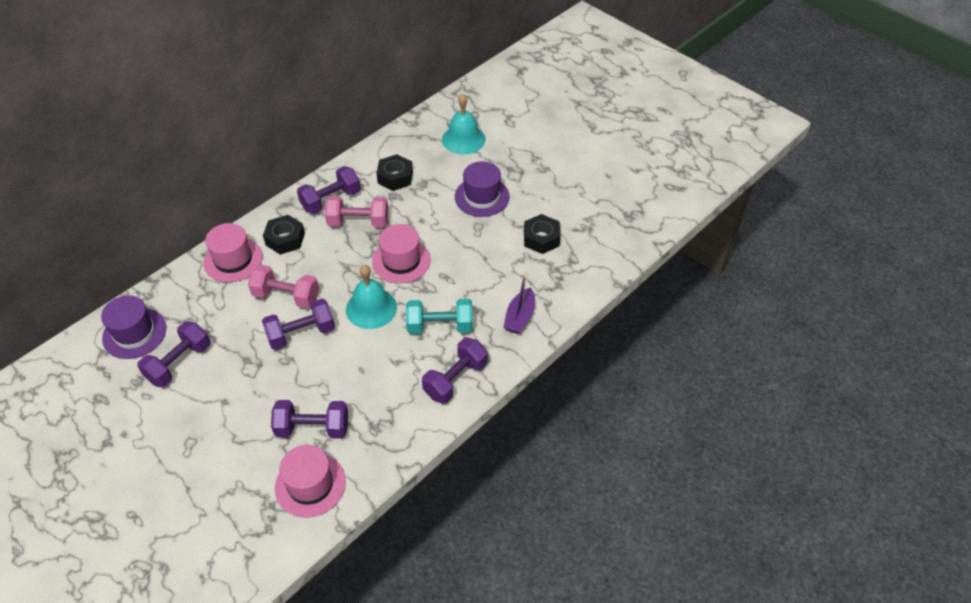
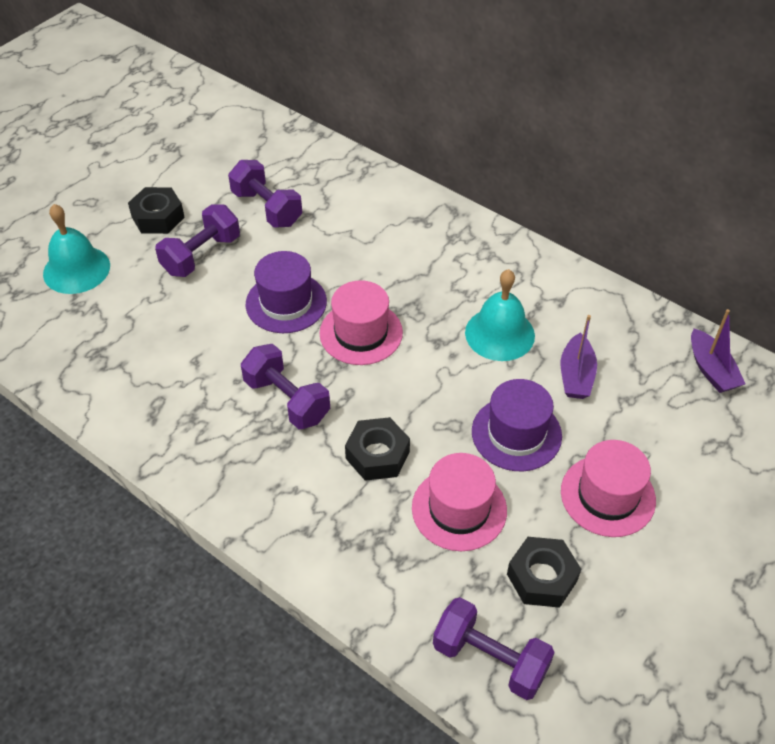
pink dumbbell: [248,264,319,309] [325,196,388,228] = 2 -> none = 0
purple boat: [503,276,535,334] = 1 -> [561,315,597,399] [691,309,745,393] = 2
purple dumbbell: [137,321,210,387] [262,299,335,350] [271,400,348,439] [297,166,361,214] [422,337,488,404] = 5 -> [155,205,240,277] [228,160,302,228] [241,344,330,429] [433,597,555,700] = 4
turquoise dumbbell: [406,299,473,334] = 1 -> none = 0

